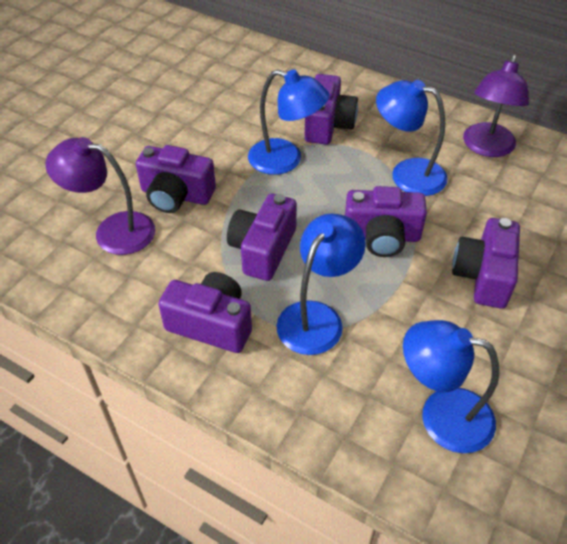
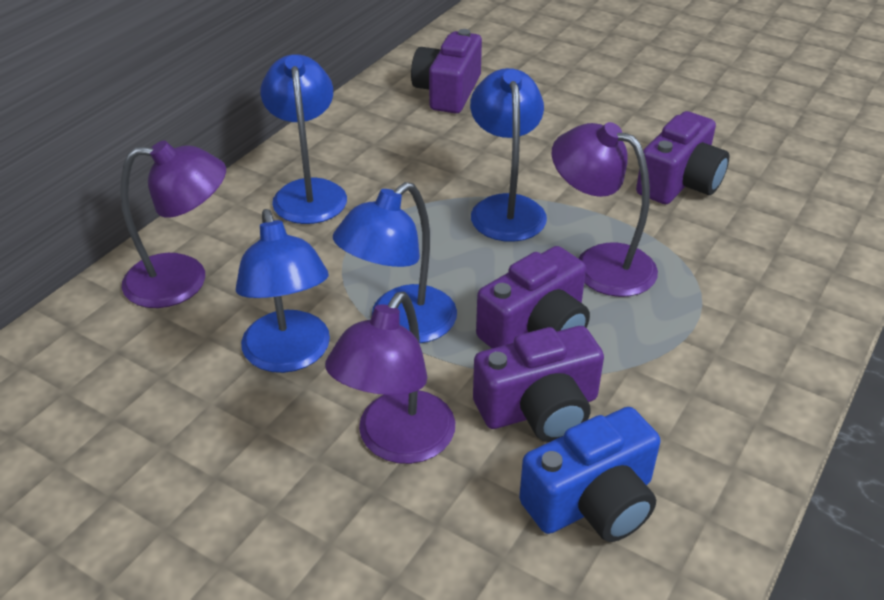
blue camera: none = 0 -> [519,407,660,542] = 1
purple camera: [136,145,216,213] [158,272,252,353] [227,194,297,281] [304,74,358,145] [345,186,427,257] [452,218,520,309] = 6 -> [411,29,482,113] [473,326,604,442] [476,246,590,348] [636,111,729,204] = 4
purple lamp: [45,137,155,255] [463,54,529,157] = 2 -> [120,140,226,308] [325,292,455,464] [552,122,658,297] = 3

